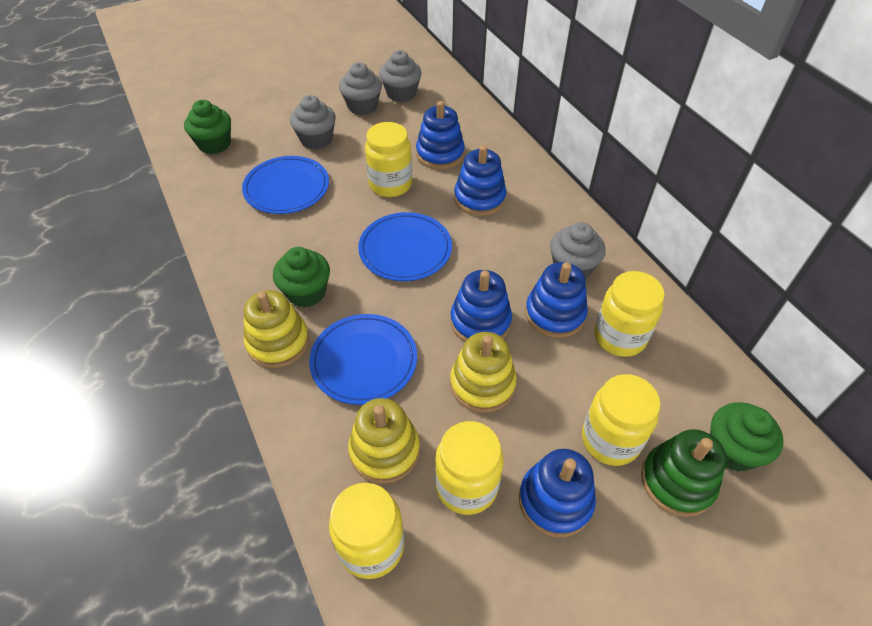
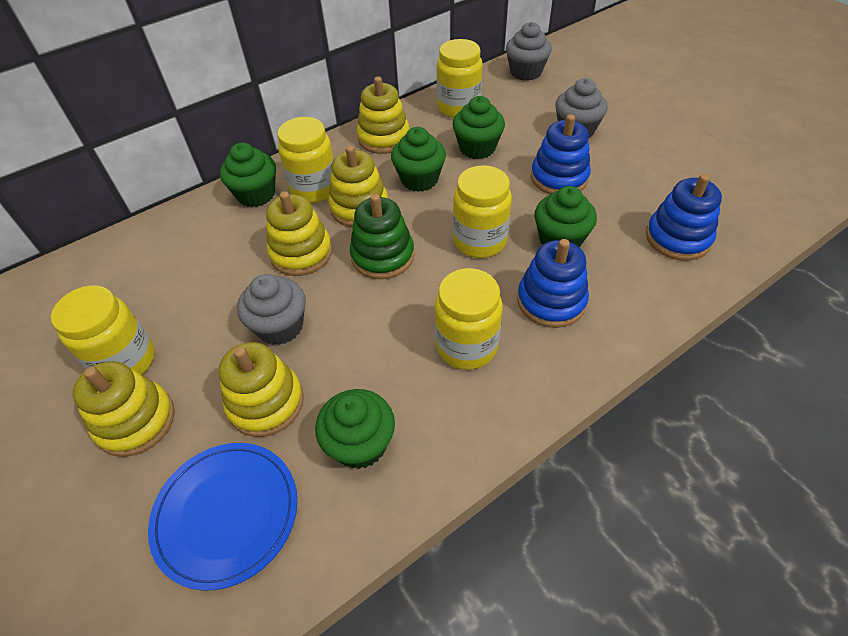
blue plate: [242,156,329,214] [309,314,417,405] [358,212,452,281] = 3 -> [148,443,297,591] = 1
blue stacking toy: [416,101,465,169] [450,270,512,342] [454,145,507,216] [519,449,596,537] [525,262,588,338] = 5 -> [517,239,589,328] [531,114,591,194] [646,174,722,261] = 3
green cupcake: [184,100,231,154] [273,247,330,307] [710,402,784,472] = 3 -> [220,143,276,207] [315,389,395,469] [391,127,446,192] [452,96,505,159] [534,186,597,248] = 5
grey cupcake: [290,95,336,150] [339,62,382,115] [379,50,422,102] [550,222,606,279] = 4 -> [237,274,306,345] [506,22,552,81] [555,78,608,138] = 3
yellow stacking toy: [244,290,309,368] [348,398,420,484] [450,332,517,413] = 3 -> [73,361,175,457] [219,342,304,437] [266,191,332,276] [329,145,388,228] [356,77,410,154] = 5

